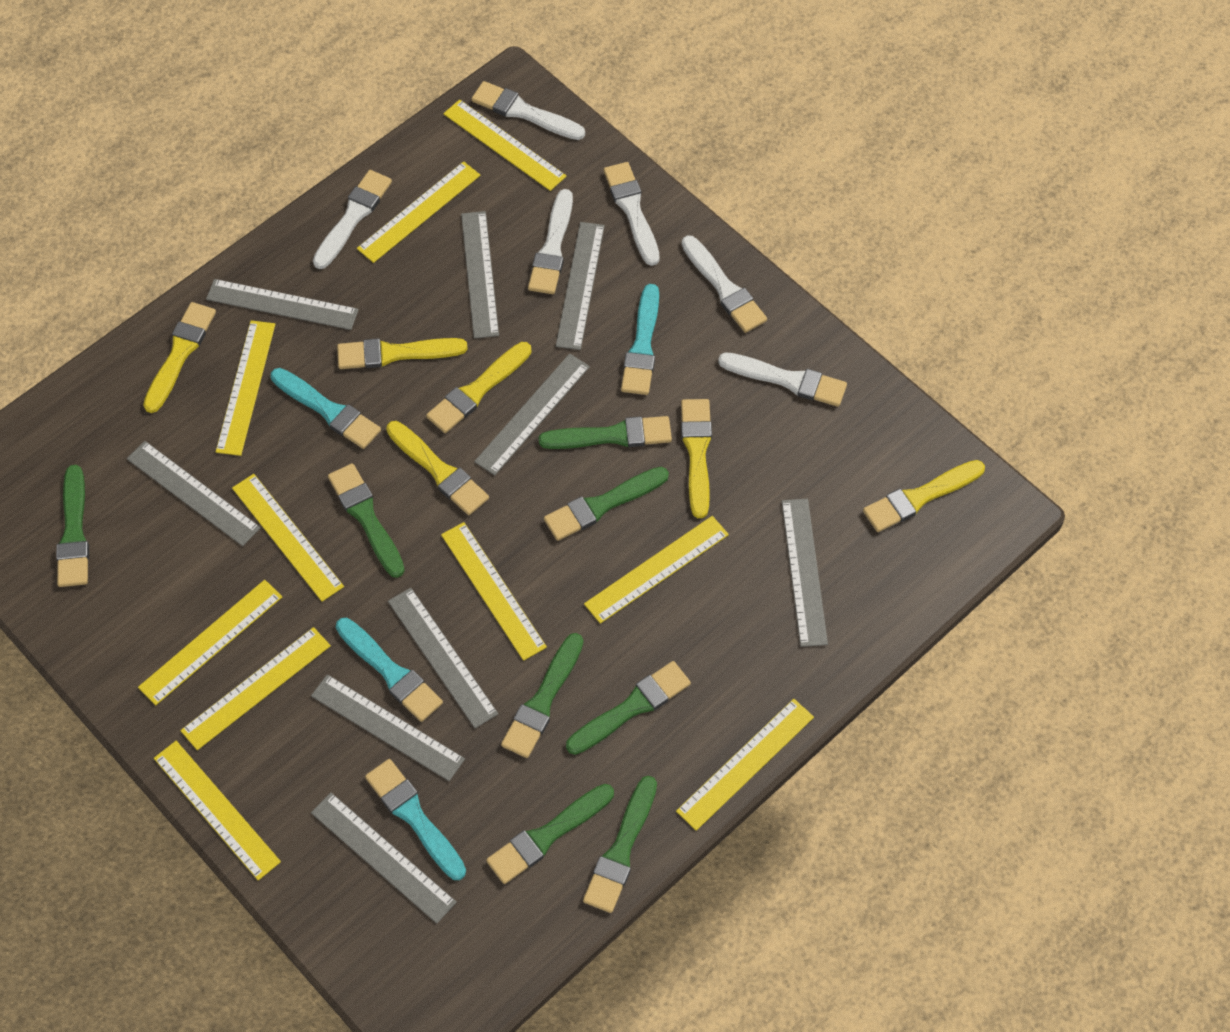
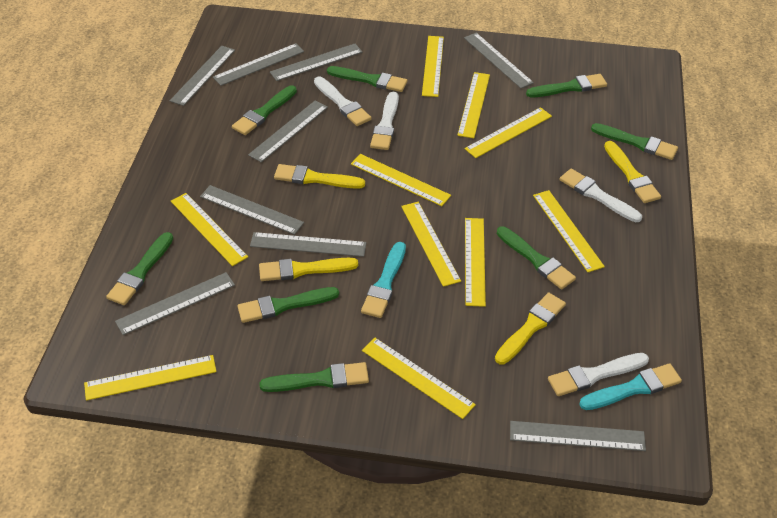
turquoise brush: [271,368,381,449] [336,618,443,722] [365,759,466,880] [621,284,659,395] = 4 -> [361,242,406,318] [579,363,682,410] = 2
white brush: [313,170,392,269] [471,81,585,140] [528,189,573,294] [604,162,660,266] [682,235,767,333] [718,352,847,407] = 6 -> [314,77,372,126] [370,92,399,150] [548,353,649,396] [560,169,642,222] = 4
yellow brush: [143,302,216,413] [337,338,468,369] [386,421,489,515] [426,342,532,433] [681,399,712,518] [863,460,985,532] = 6 -> [259,258,358,281] [274,164,365,189] [495,292,566,365] [604,141,661,203] = 4

